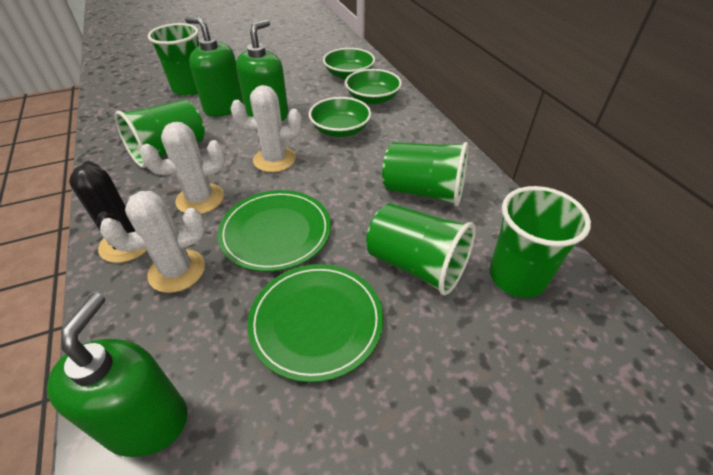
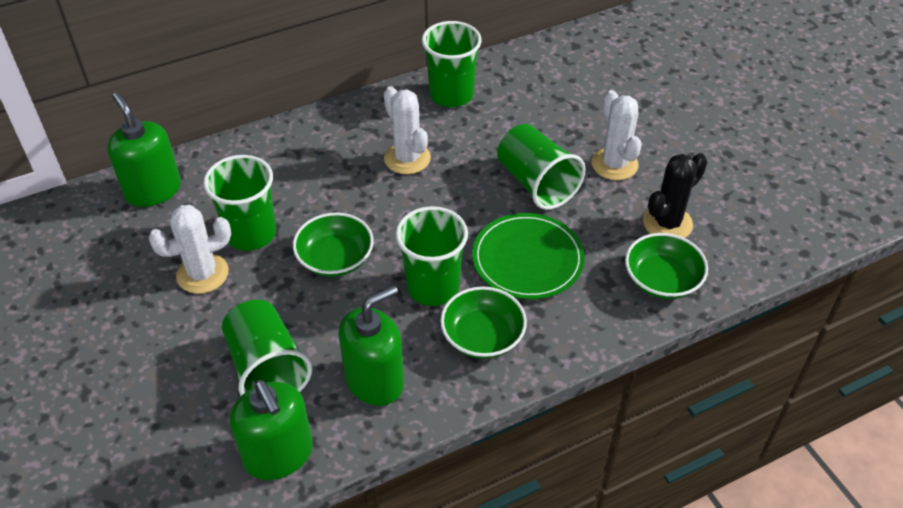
green plate: [217,190,331,272] [247,264,384,382] = 2 -> [472,213,585,299] = 1

